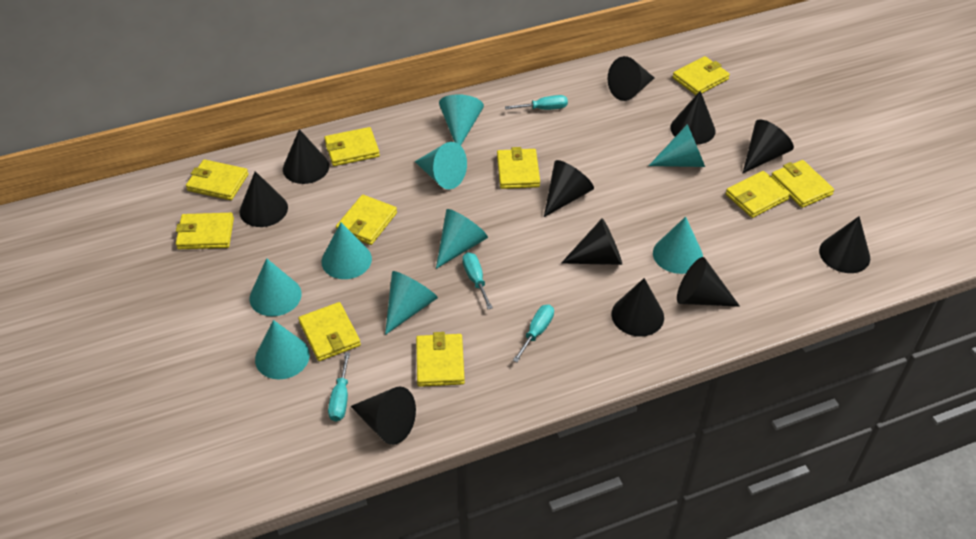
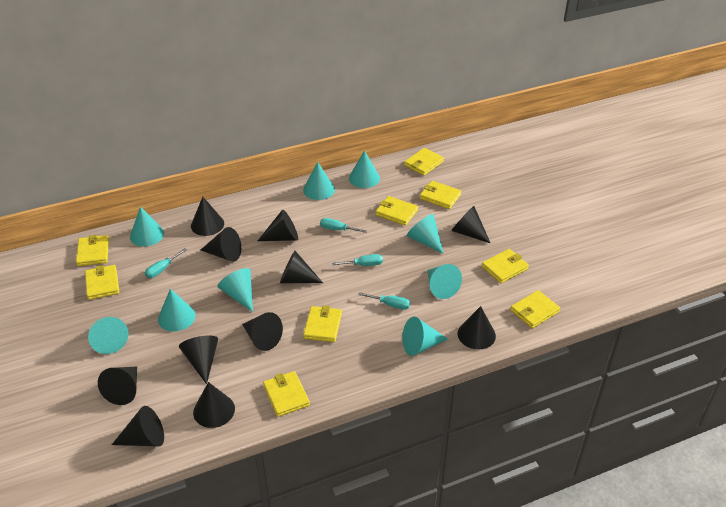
yellow wallet: [176,213,234,249] [186,159,248,200] [298,302,361,361] [324,127,380,166] [336,195,397,245] [416,332,465,387] [497,147,540,189] [672,56,730,95] [726,171,790,218] [771,160,834,208] = 10 -> [76,235,109,266] [85,265,119,300] [263,371,310,417] [303,305,342,342] [376,196,418,226] [404,148,444,176] [420,181,461,209] [482,249,529,283] [510,290,560,328] = 9

